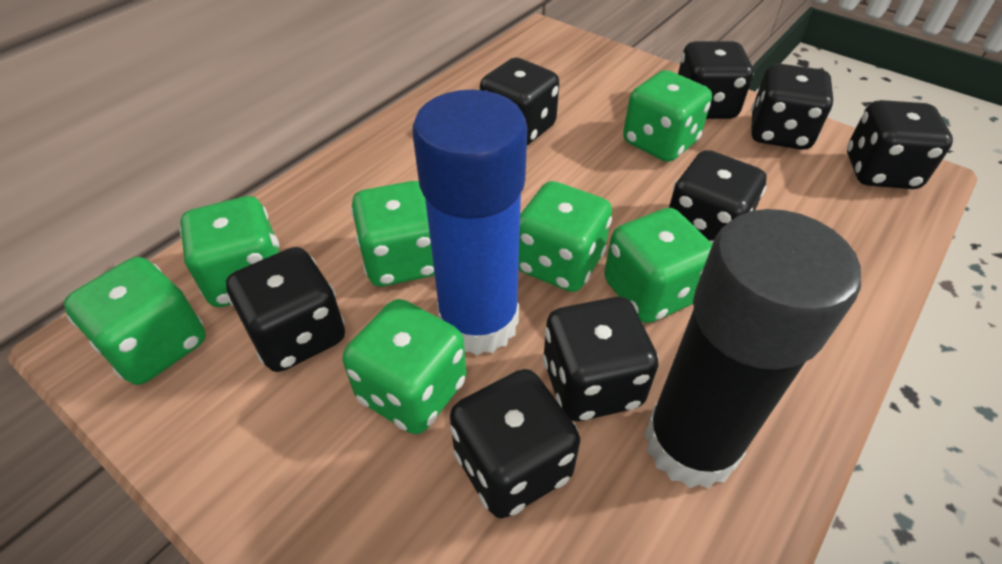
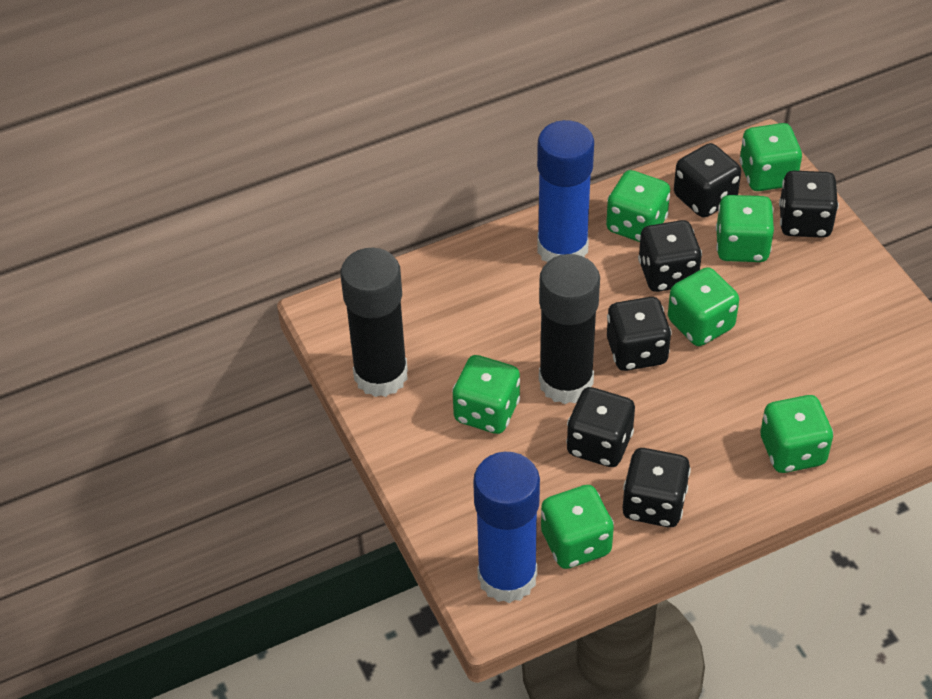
black dice: [226,247,345,372] [450,369,580,518] [480,58,559,145] [542,297,659,422] [669,150,767,244] [678,41,754,119] [751,63,834,150] [847,100,953,189] = 8 -> [566,387,635,467] [607,297,672,371] [623,448,691,527] [638,220,702,292] [674,143,741,218] [779,171,839,238] = 6
black glue stick: [644,209,861,488] = 1 -> [340,248,408,397] [539,254,600,404] = 2
blue glue stick: [413,90,527,355] = 1 -> [473,452,540,603] [537,120,594,262] = 2

